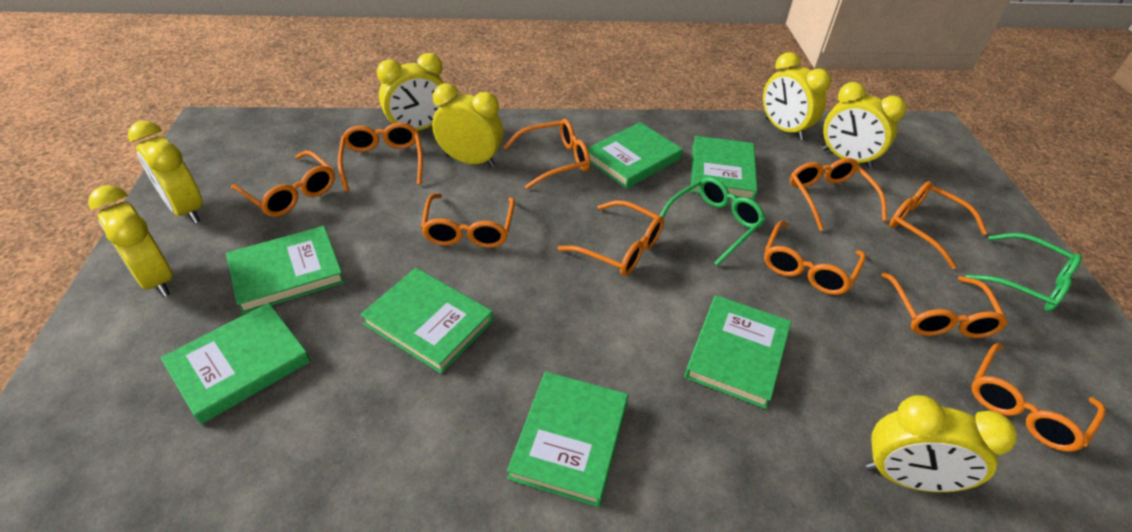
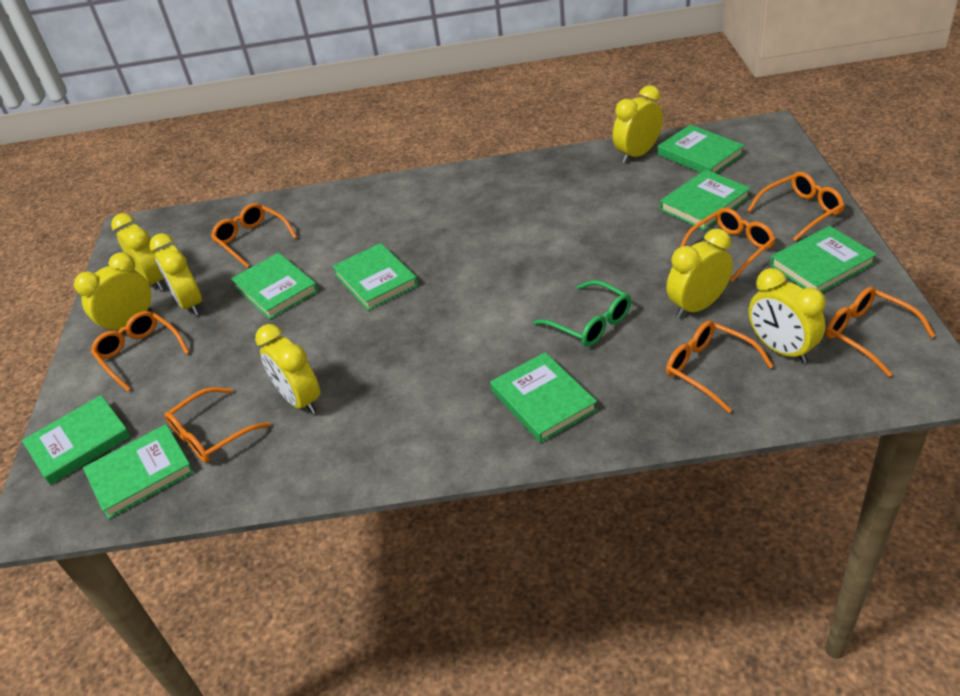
green book: [161,303,310,424] [226,226,345,314] [360,268,493,374] [507,372,628,507] [587,122,683,189] [684,295,791,409] [691,136,758,200] = 7 -> [22,395,131,485] [83,424,194,519] [231,253,318,319] [332,243,418,311] [490,352,597,443] [657,125,744,173] [660,169,751,230] [770,226,877,292] = 8
green glasses: [660,177,766,266] [966,233,1082,312] = 2 -> [533,280,631,347] = 1
orange glasses: [231,150,335,217] [338,123,423,192] [421,194,515,248] [504,119,590,189] [558,200,664,276] [764,221,866,295] [790,158,887,231] [881,272,1008,338] [889,181,988,269] [971,343,1106,452] = 10 -> [91,311,190,391] [164,387,270,463] [211,203,297,268] [666,321,773,413] [680,208,776,282] [747,172,845,241] [826,287,935,377] = 7

